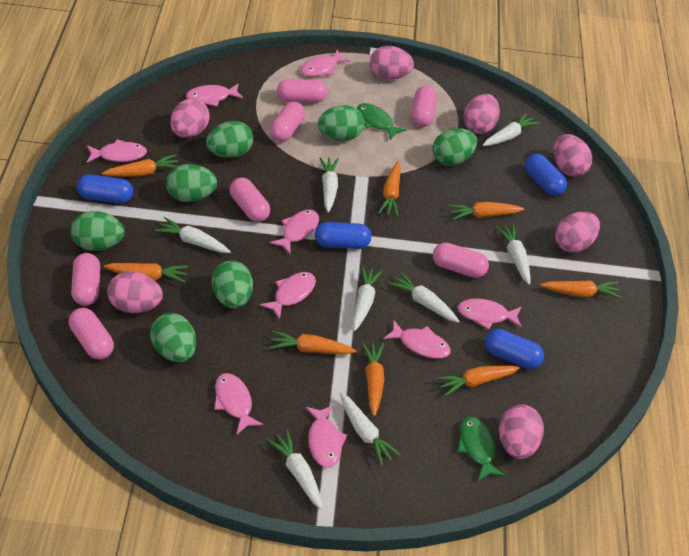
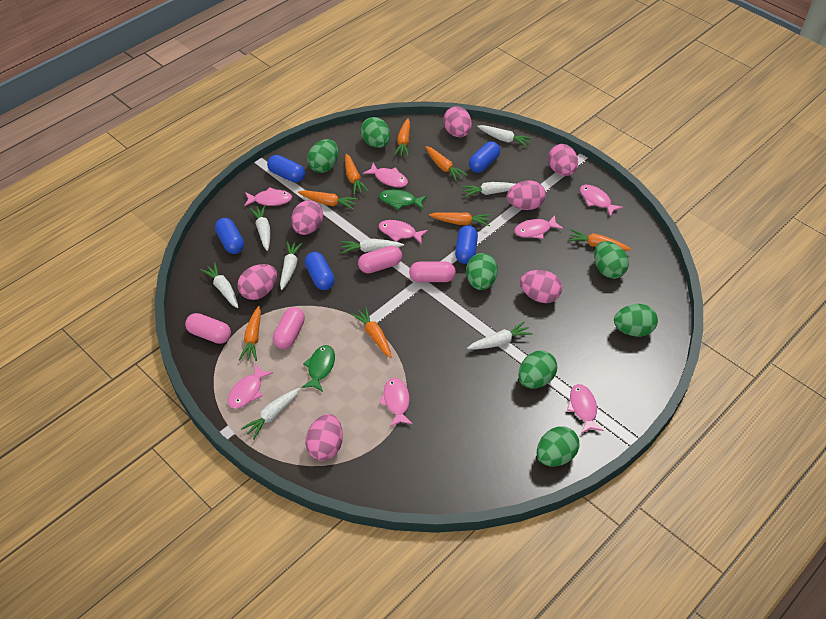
blue capsule: [77,174,133,203] [315,222,372,249] [485,329,544,369] [525,154,567,196] = 4 -> [215,218,244,254] [267,155,305,183] [305,252,335,290] [455,225,478,264] [469,141,500,173] = 5
pink capsule: [69,308,114,359] [71,253,100,306] [230,178,270,222] [269,102,305,142] [277,79,327,103] [411,86,437,127] [433,243,489,278] = 7 -> [185,313,231,344] [273,307,305,349] [358,246,402,273] [409,262,456,282] = 4
pink fish: [87,139,147,163] [186,83,243,106] [214,373,263,435] [260,272,316,319] [270,210,319,254] [301,50,351,77] [306,405,347,468] [383,320,451,359] [458,298,522,329] = 9 -> [227,364,273,409] [244,187,292,206] [363,163,408,187] [379,220,428,244] [379,378,413,427] [514,215,563,239] [567,384,603,434] [580,185,623,216] = 8

